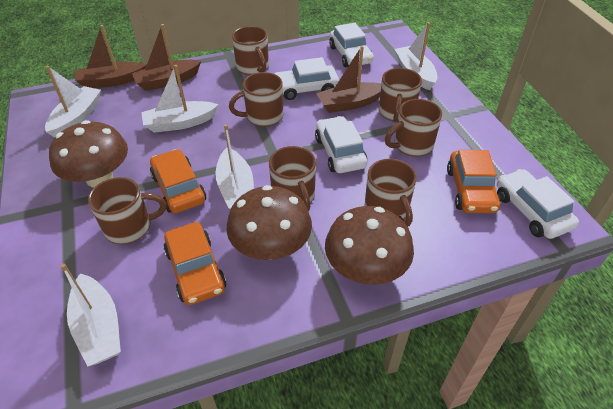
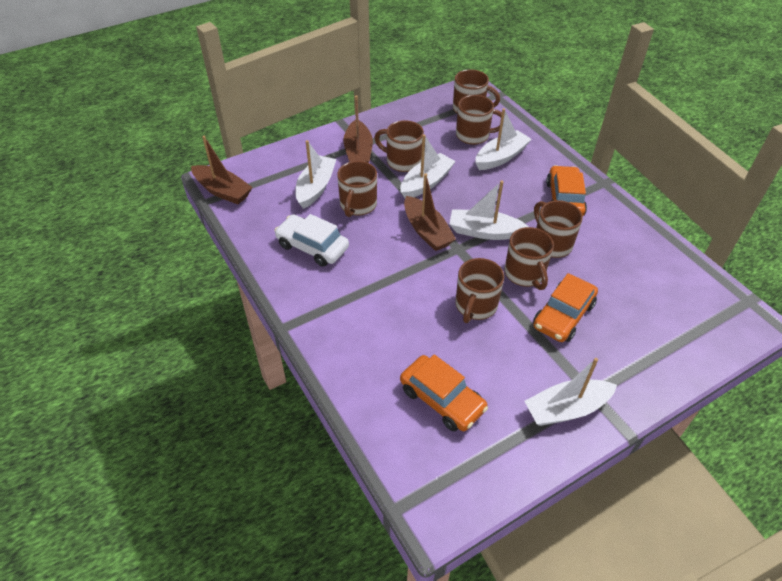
brown mushroom: [49,120,128,188] [226,185,312,260] [325,206,414,285] = 3 -> none = 0
white car: [274,57,339,100] [315,116,367,173] [329,23,374,67] [497,169,579,239] = 4 -> [274,214,349,267] = 1

